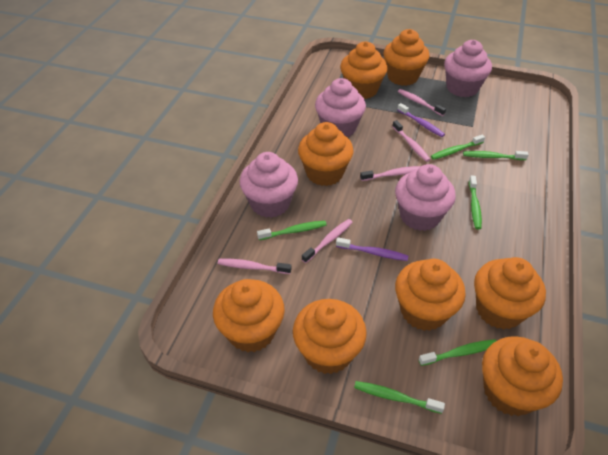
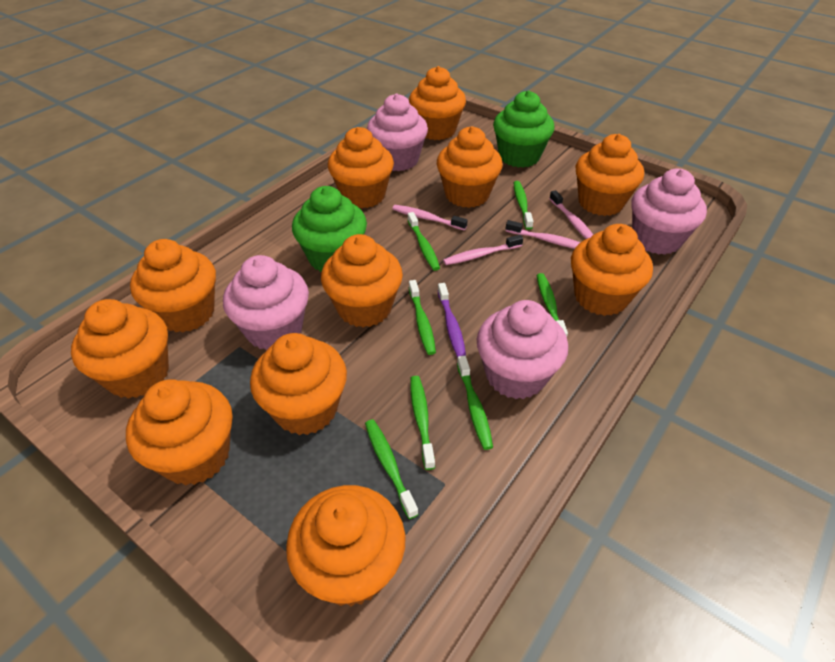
green cupcake: none = 0 -> [292,186,367,272] [493,90,555,168] = 2
green toothbrush: [257,221,327,240] [354,381,445,414] [418,339,497,366] [431,135,485,160] [463,151,529,160] [469,176,482,229] = 6 -> [365,420,419,519] [408,212,440,271] [409,280,436,355] [410,376,435,470] [457,355,493,450] [514,181,533,230] [537,273,568,336] = 7
orange cupcake: [213,279,285,352] [293,299,367,374] [298,122,353,186] [340,42,387,99] [383,29,430,86] [395,259,466,331] [474,257,546,330] [482,336,563,416] = 8 -> [71,299,169,399] [126,379,233,486] [130,239,216,332] [250,333,347,435] [286,485,406,607] [321,234,403,328] [328,127,394,208] [409,66,466,140] [437,126,503,208] [571,224,653,316] [575,134,644,216] = 11
pink toothbrush: [218,259,291,274] [301,219,353,263] [360,166,421,181] [392,120,431,162] [398,89,446,116] = 5 -> [392,205,468,230] [443,235,523,265] [505,220,581,249] [549,190,593,239] = 4
purple toothbrush: [336,237,408,261] [397,103,445,137] = 2 -> [438,283,466,358] = 1

